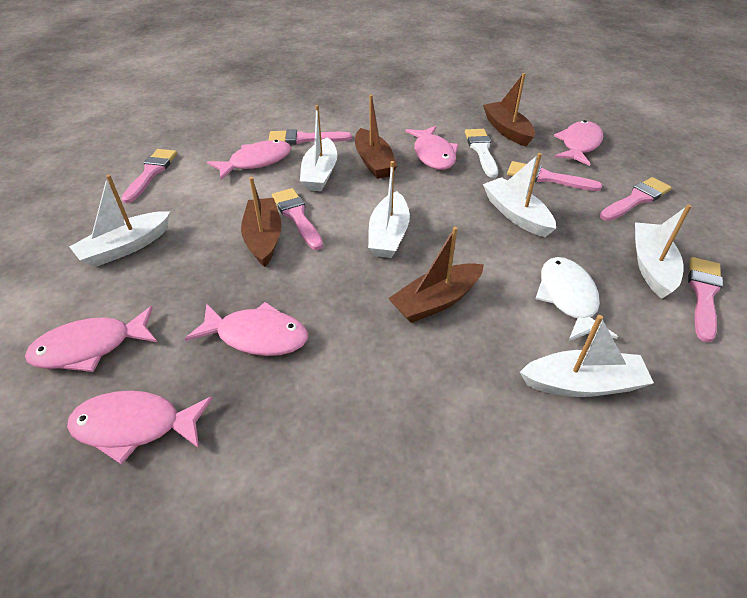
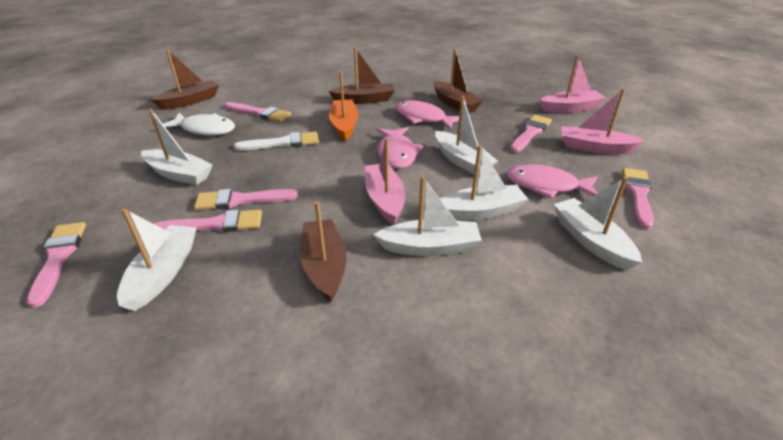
orange boat: none = 0 -> [329,72,359,141] = 1
pink boat: none = 0 -> [365,138,405,225] [539,55,606,113] [561,89,645,154] = 3
pink fish: [25,306,157,372] [67,391,213,465] [185,302,308,356] [207,140,291,180] [405,126,459,170] [554,120,603,166] = 6 -> [377,127,423,169] [395,100,459,130] [506,164,598,199] = 3

